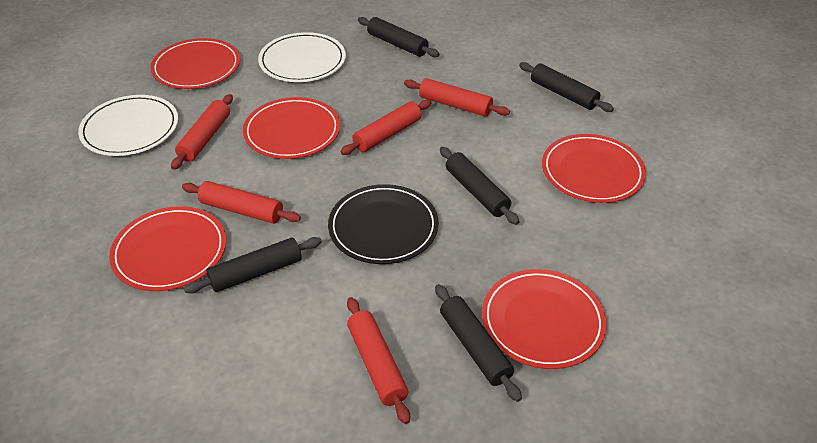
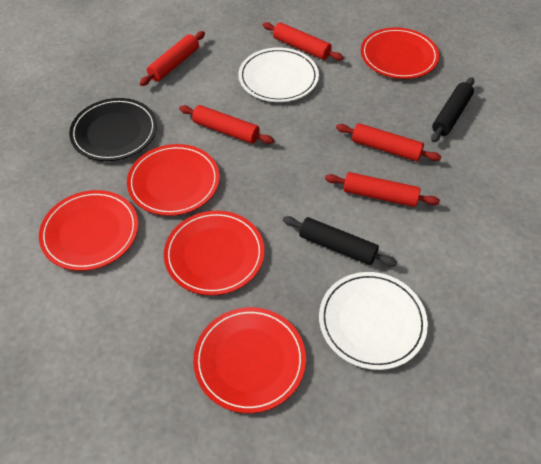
black rolling pin: [184,237,322,294] [358,17,440,57] [435,284,522,402] [440,147,519,225] [519,62,614,112] = 5 -> [283,216,397,267] [431,77,474,142] = 2

